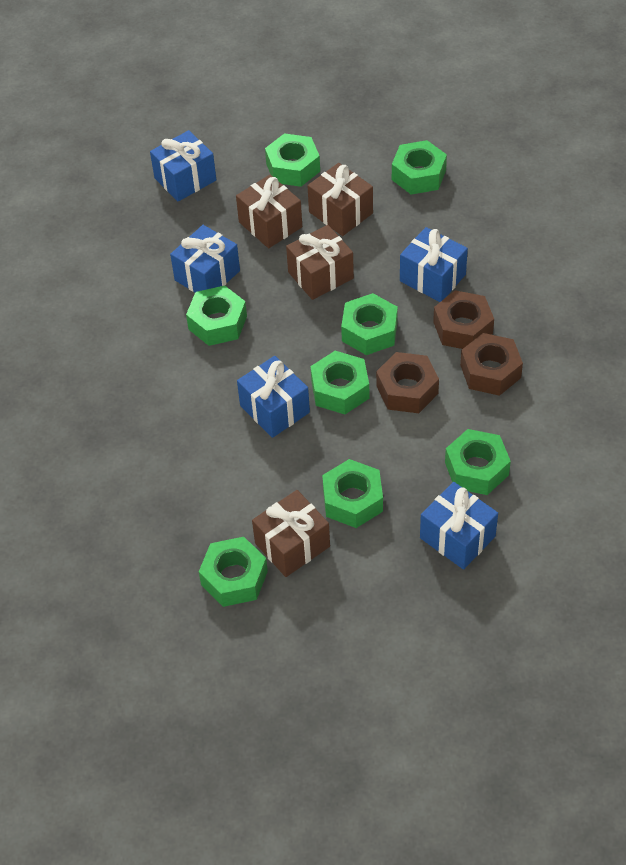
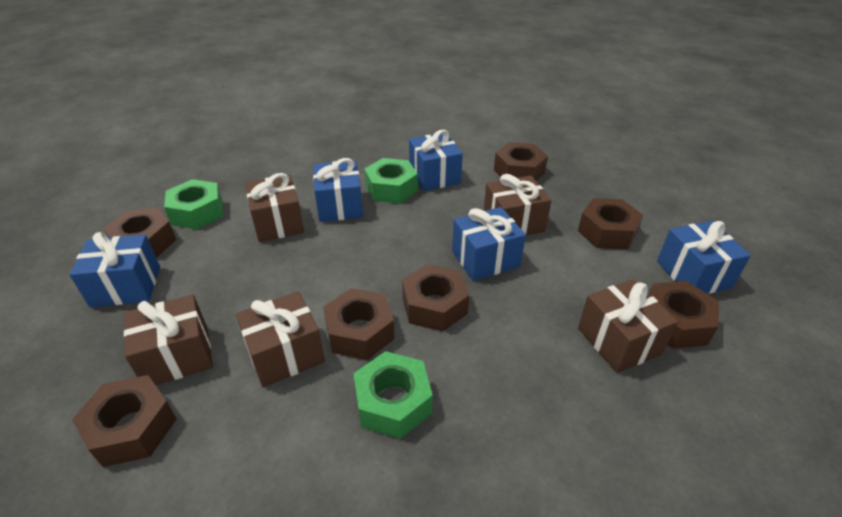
brown gift: [236,175,302,248] [252,490,330,577] [286,225,354,300] [307,163,373,236] = 4 -> [124,294,213,385] [236,291,325,388] [245,173,304,242] [484,174,552,235] [578,279,678,373] = 5
brown nut: [376,352,439,413] [433,290,494,349] [460,333,523,396] = 3 -> [72,375,177,467] [104,207,176,258] [323,288,395,360] [402,264,470,332] [494,142,548,181] [578,198,643,250] [649,281,719,349] = 7
green nut: [186,286,247,346] [199,537,268,607] [265,133,320,187] [310,351,369,414] [322,459,383,528] [341,293,398,355] [392,140,447,195] [445,429,511,495] = 8 -> [164,179,223,229] [353,351,433,439] [364,158,418,203] = 3

